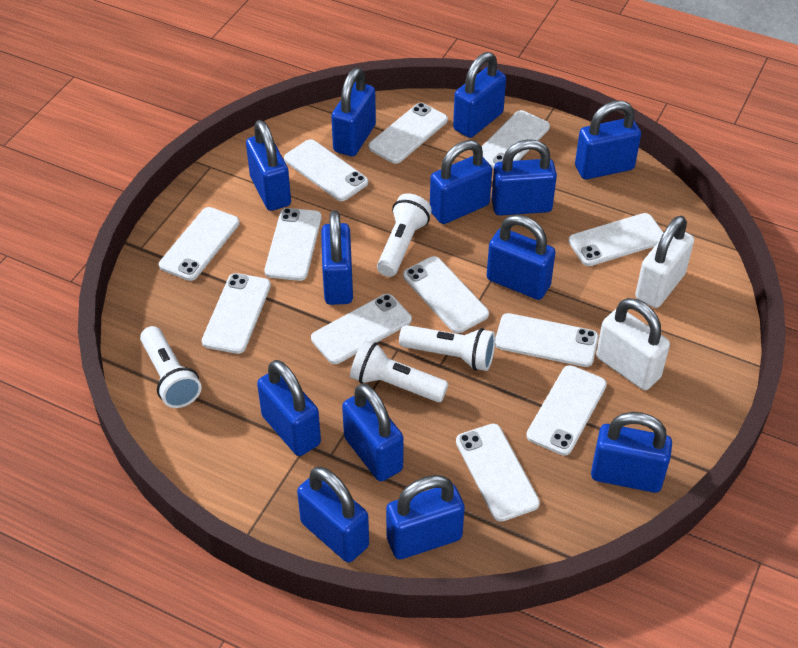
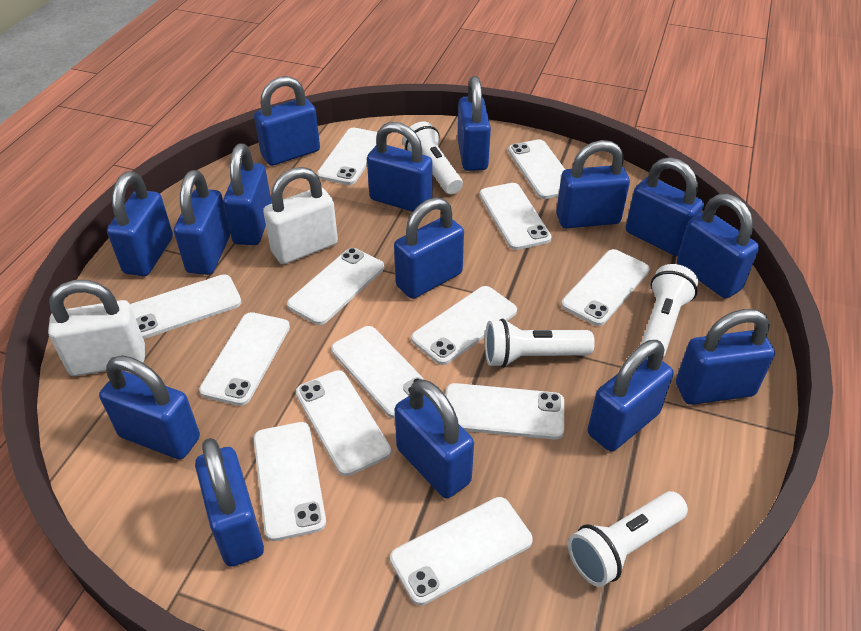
blue padlock: [246,120,291,211] [257,360,321,456] [297,467,369,563] [321,210,353,305] [331,68,376,157] [342,383,403,481] [386,475,465,559] [430,140,492,224] [453,52,506,138] [487,215,556,300] [492,139,557,216] [575,101,641,179] [591,412,672,493] = 13 -> [99,355,200,459] [107,171,173,276] [174,170,230,275] [195,438,264,567] [223,144,272,245] [254,76,320,166] [367,122,432,212] [394,197,464,299] [395,379,474,498] [457,76,491,171] [556,140,630,228] [587,340,674,452] [626,157,704,257] [676,309,775,405] [677,194,759,298] = 15
white phone: [159,207,240,281] [202,273,271,354] [264,208,322,281] [284,139,368,201] [311,294,412,364] [369,103,448,164] [403,256,489,333] [456,424,540,522] [481,110,550,169] [495,313,599,367] [526,365,607,456] [568,213,664,266] = 12 -> [130,274,242,339] [199,312,290,406] [254,422,326,541] [287,248,384,325] [296,370,391,476] [317,128,377,185] [331,326,425,418] [390,497,533,605] [411,286,517,365] [445,383,564,440] [480,183,552,250] [508,139,565,199] [561,249,650,326] = 13

